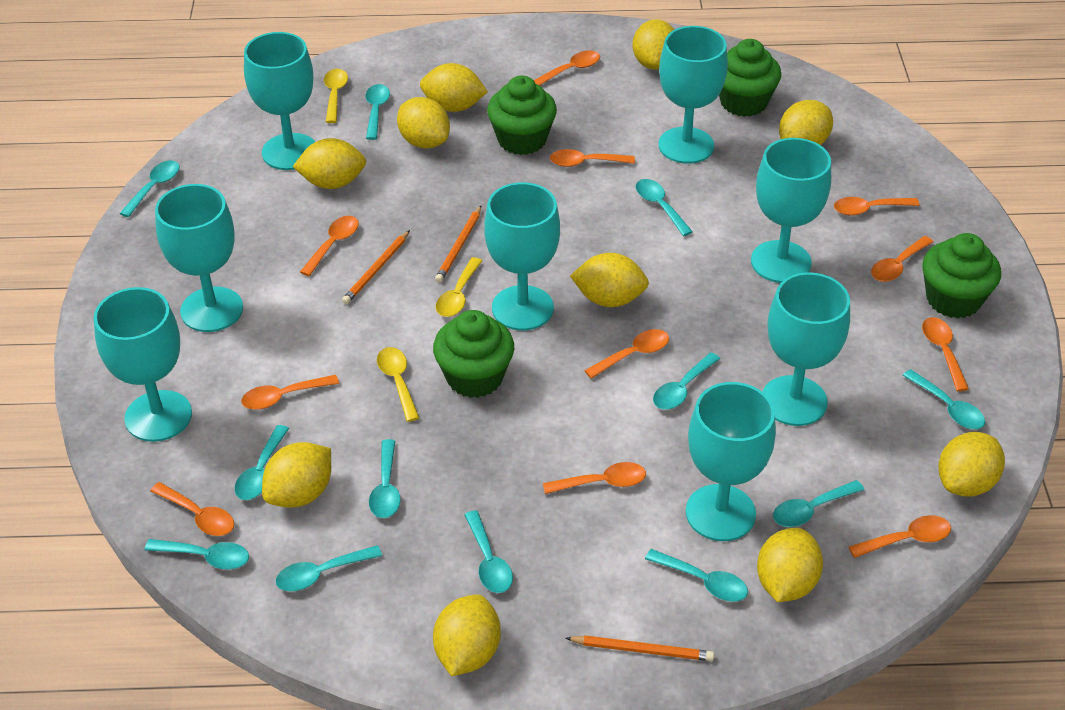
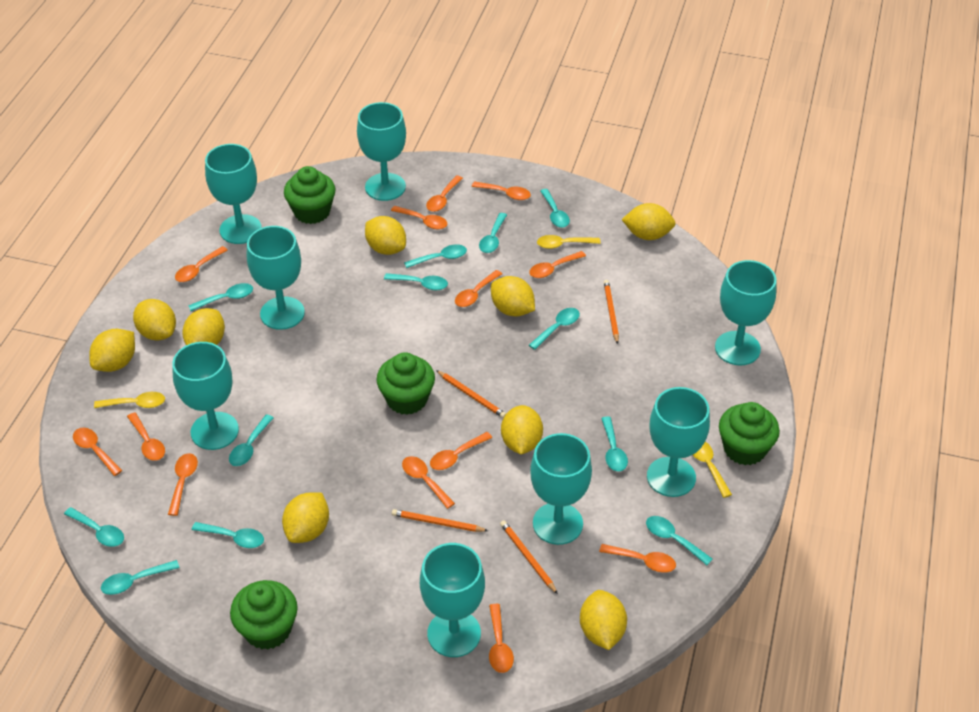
orange pencil: [342,230,410,304] [435,206,481,283] [566,635,714,661] = 3 -> [392,509,488,532] [436,370,506,418] [500,520,558,594] [604,280,619,344] = 4
orange spoon: [150,482,234,536] [241,375,339,410] [300,216,359,276] [534,51,600,86] [543,462,646,494] [550,149,635,167] [584,329,669,379] [834,197,920,216] [849,515,951,558] [871,236,933,282] [922,317,969,391] = 11 -> [73,428,122,476] [127,412,165,461] [168,453,198,516] [175,246,228,282] [391,206,447,230] [402,456,455,509] [426,175,463,212] [430,432,492,470] [455,270,502,307] [472,181,531,200] [489,604,514,673] [529,251,586,278] [599,544,676,573] = 13
yellow lemon: [262,442,331,508] [293,138,366,189] [397,97,450,148] [420,63,488,112] [433,595,501,676] [570,253,649,307] [632,19,674,70] [757,528,823,602] [779,100,833,145] [938,432,1005,496] = 10 -> [89,329,135,372] [133,299,176,341] [182,308,225,345] [282,493,329,543] [365,216,406,255] [491,276,535,317] [501,405,543,454] [580,590,627,650] [622,203,676,240] = 9

